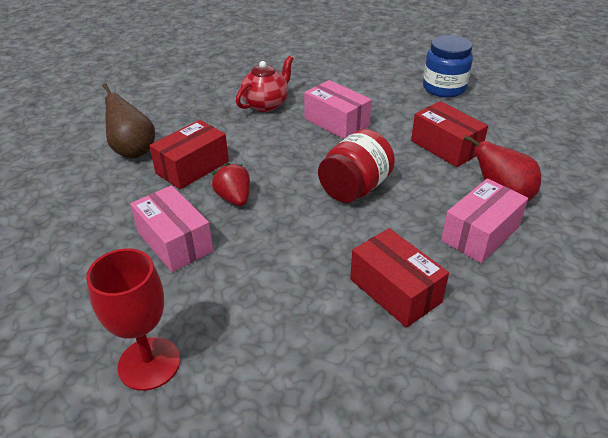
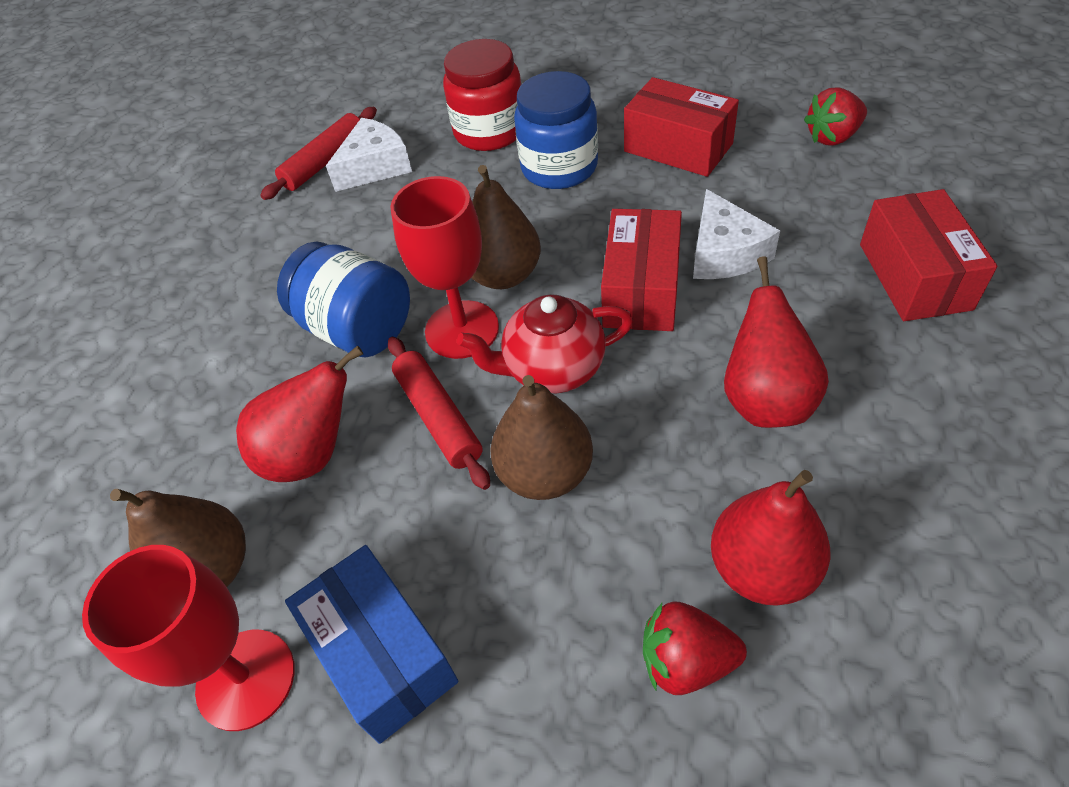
blue box: none = 0 -> [285,545,458,744] = 1
blue jar: [423,35,473,98] = 1 -> [277,242,410,357] [514,71,598,189] = 2
brown pear: [102,83,155,159] = 1 -> [110,489,246,587] [471,165,541,289] [490,375,593,500] = 3
pink box: [130,185,214,272] [304,80,372,139] [441,178,528,263] = 3 -> none = 0
red goblet: [86,248,180,391] = 1 -> [82,545,295,731] [390,176,499,359] = 2
red pear: [464,135,541,202] = 1 -> [236,346,363,482] [711,470,830,606] [724,256,829,428] = 3
red rolling pin: none = 0 -> [260,107,377,200] [388,337,490,490] = 2
red strawberry: [212,163,250,206] = 1 -> [643,601,747,695] [804,87,867,146] = 2
white cheese: none = 0 -> [326,118,412,192] [693,189,780,279] = 2

